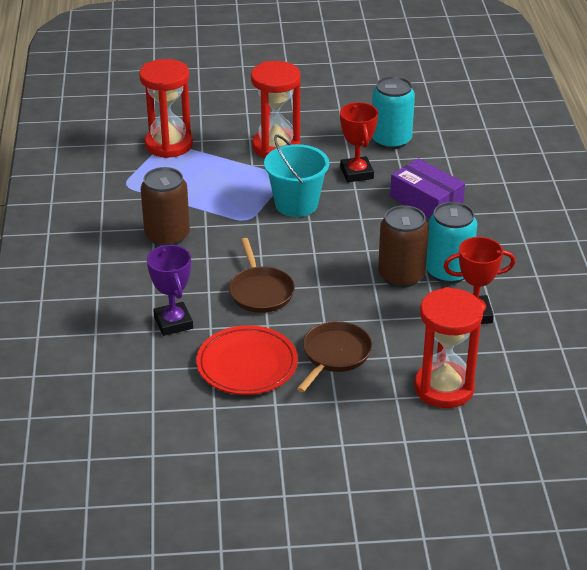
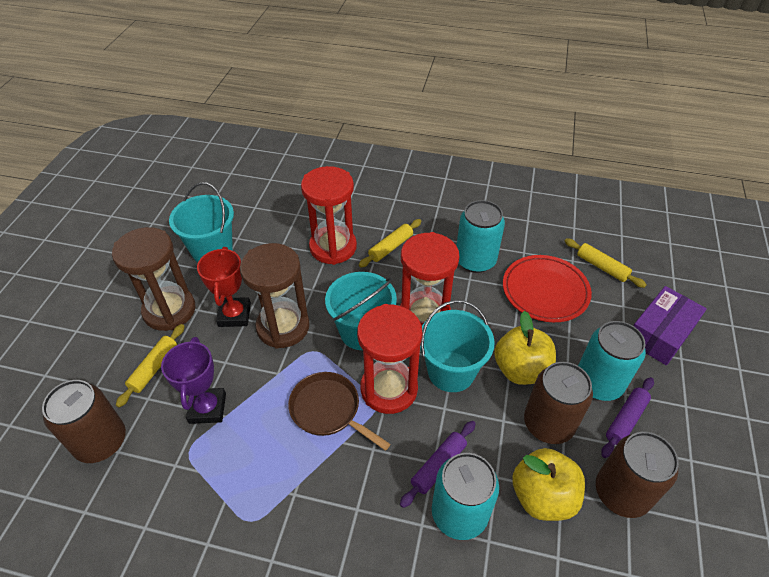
brown can: [141,167,190,246] [378,205,429,288] = 2 -> [42,380,126,463] [524,362,593,444] [596,432,679,518] = 3
brown hourglass: none = 0 -> [112,227,195,331] [240,243,310,349] = 2
brown pan: [229,238,295,313] [297,321,372,392] = 2 -> [288,372,390,451] = 1
purple rolling pin: none = 0 -> [400,421,476,508] [601,377,654,458] = 2
red trophy: [340,102,378,182] [443,237,516,324] = 2 -> [197,247,251,327] = 1
turquoise bucket: [264,135,329,217] = 1 -> [169,182,234,262] [325,272,397,350] [420,300,495,392] = 3
turquoise can: [372,76,415,150] [426,202,477,284] = 2 -> [432,453,499,540] [456,200,505,273] [578,321,646,401] = 3
yellow apple: none = 0 -> [494,311,556,385] [512,448,585,521] = 2
yellow rolling pin: none = 0 -> [116,324,185,407] [359,219,421,268] [565,238,647,288] = 3

